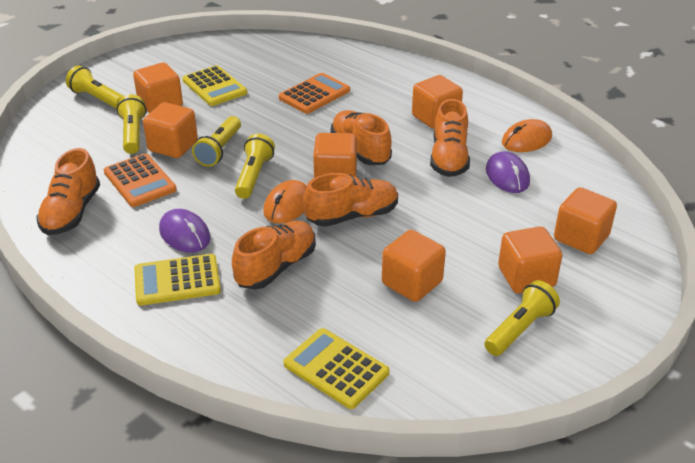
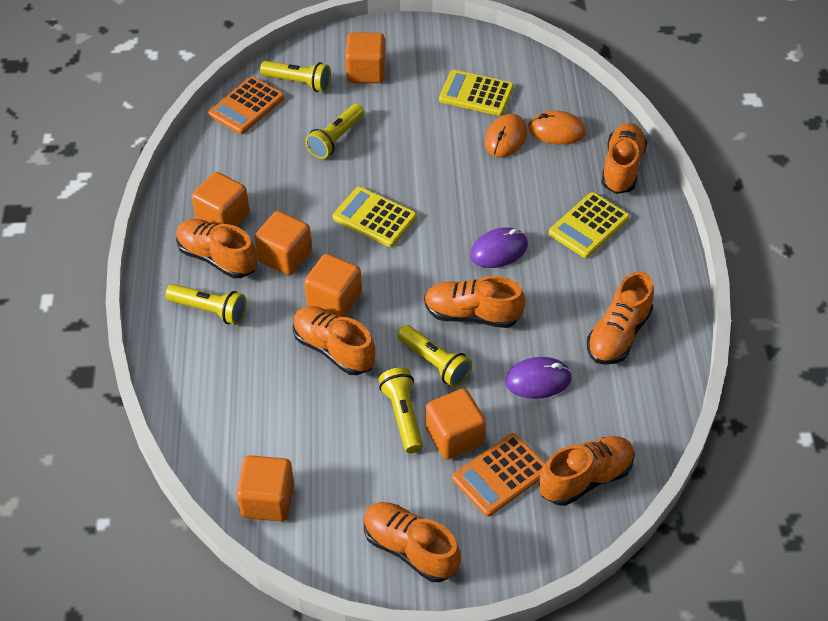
orange cube: [133,63,183,113] [143,102,198,158] [313,133,357,178] [382,230,446,302] [412,75,463,129] [498,226,562,293] [554,187,617,254] = 7 -> [192,172,250,226] [236,455,294,521] [254,211,312,275] [304,254,362,317] [345,32,386,83] [425,389,486,459] = 6
orange shoe: [36,148,100,235] [232,221,316,289] [303,173,398,227] [331,110,392,165] [430,99,470,177] = 5 -> [176,219,257,278] [293,306,376,375] [364,502,461,582] [424,276,525,328] [539,436,635,506] [587,272,654,365] [601,123,647,194] = 7

